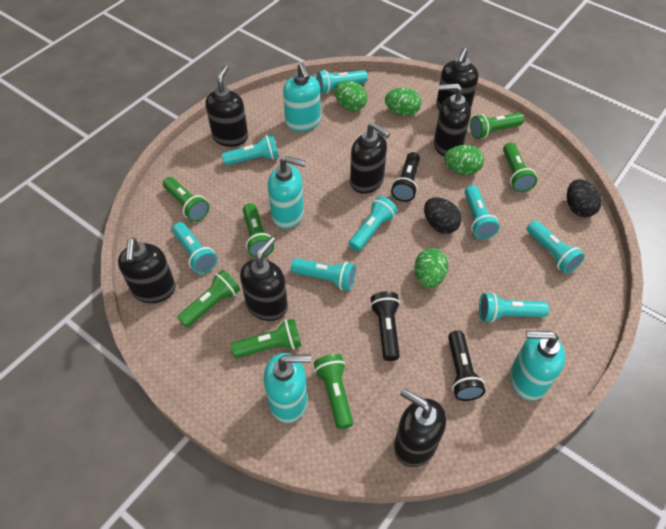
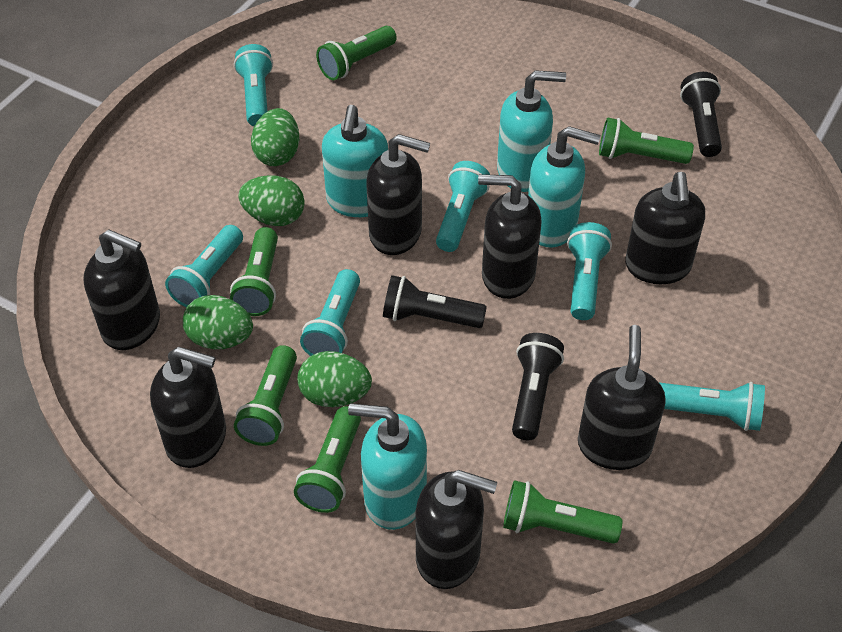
black egg: [424,197,461,234] [567,179,602,217] = 2 -> none = 0
green flashlight: [163,177,209,222] [177,270,240,328] [231,319,301,358] [243,203,274,258] [314,354,353,429] [470,113,524,139] [503,143,537,192] = 7 -> [230,227,278,316] [234,345,297,446] [294,406,361,513] [316,26,397,80] [503,480,622,544] [599,118,694,164] = 6
turquoise flashlight: [172,222,217,274] [222,134,279,166] [291,258,356,291] [316,70,368,94] [349,196,397,251] [465,185,500,239] [479,292,549,323] [527,220,585,274] = 8 -> [165,225,243,307] [234,44,273,126] [300,269,360,356] [436,161,490,252] [567,222,612,320] [659,382,765,431] = 6

